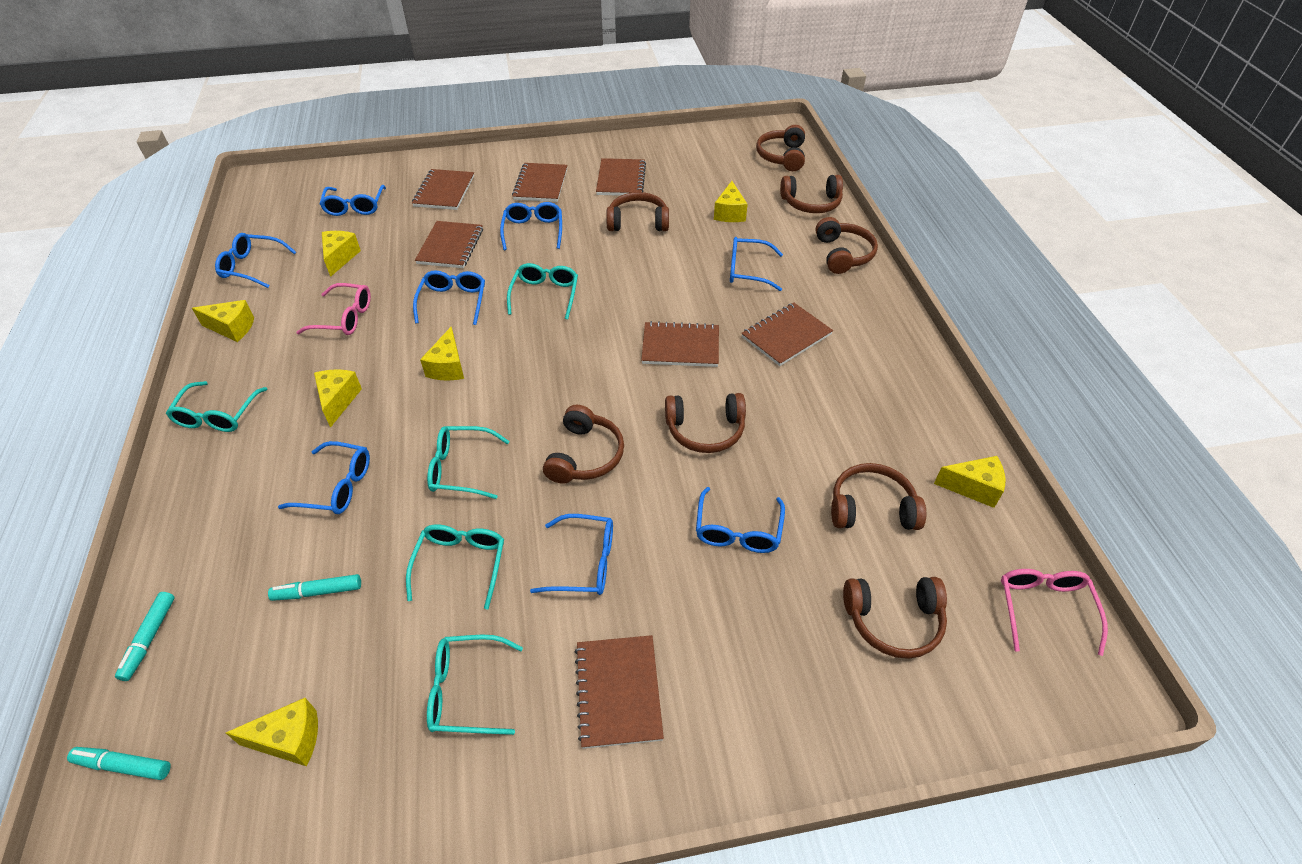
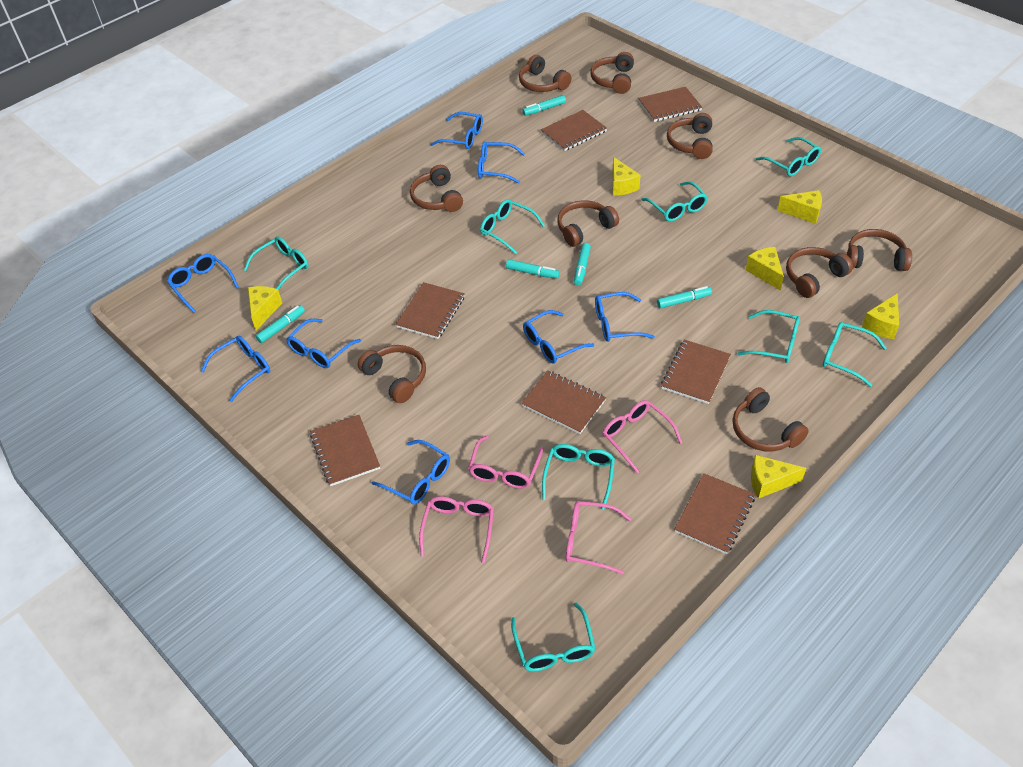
brown headphones: [543,405,624,484] [606,192,669,231] [665,393,746,453] [756,125,805,171] [780,175,843,213] [815,217,878,274] [831,463,926,530] [843,577,947,659] = 8 -> [358,345,426,403] [410,165,463,212] [519,55,571,92] [557,200,619,247] [590,52,634,94] [667,113,713,159] [732,387,809,452] [786,247,853,298] [847,229,912,271] = 9
pink glasses: [296,283,371,335] [1001,569,1108,656] = 2 -> [419,496,494,563] [468,435,543,489] [566,501,631,574] [603,400,682,473] = 4
turquoise glasses: [166,381,267,432] [406,524,504,609] [427,426,509,499] [427,635,523,735] [507,263,578,319] = 5 -> [244,237,309,290] [480,199,545,254] [511,603,595,672] [542,444,615,510] [642,181,708,222] [737,310,800,363] [756,137,821,176] [823,322,886,387] = 8
turquoise marker: [67,747,171,780] [115,592,175,681] [268,574,361,601] = 3 -> [256,305,305,343] [506,259,560,279] [522,95,566,116] [574,243,591,285] [657,286,712,309] = 5
yellow cheese: [192,300,254,342] [226,698,318,766] [314,370,362,428] [322,231,361,277] [420,327,464,380] [714,181,748,222] [934,456,1005,508] = 7 -> [248,286,282,331] [613,157,640,196] [746,247,784,291] [751,455,806,499] [777,190,822,224] [862,293,899,339] = 6

